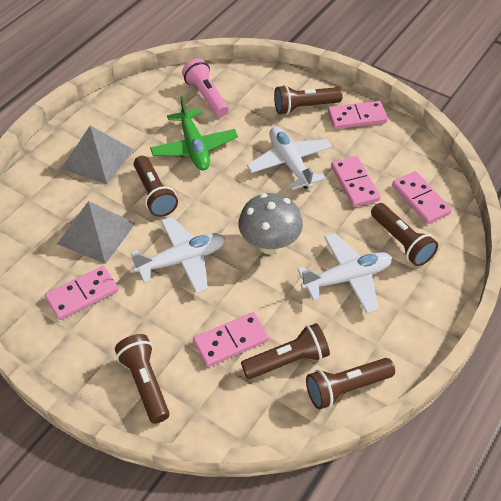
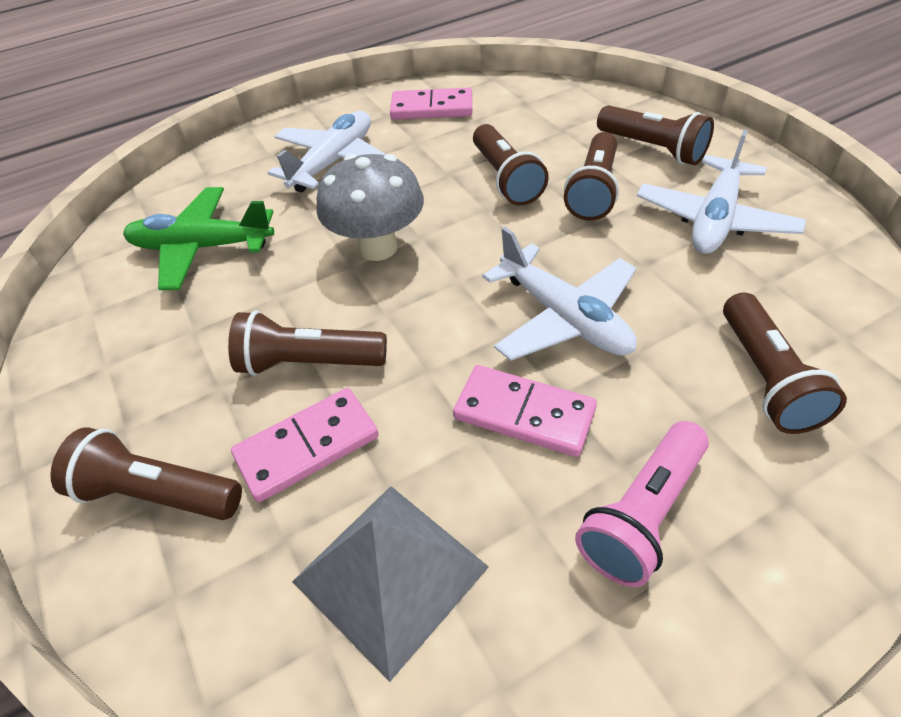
grey pyramid: [57,201,136,264] [61,125,133,184] = 2 -> [292,486,489,682] = 1
pink domino: [45,266,118,320] [193,312,269,367] [328,101,388,129] [331,156,381,207] [392,171,452,224] = 5 -> [231,388,379,502] [390,88,472,120] [453,365,597,457] = 3

